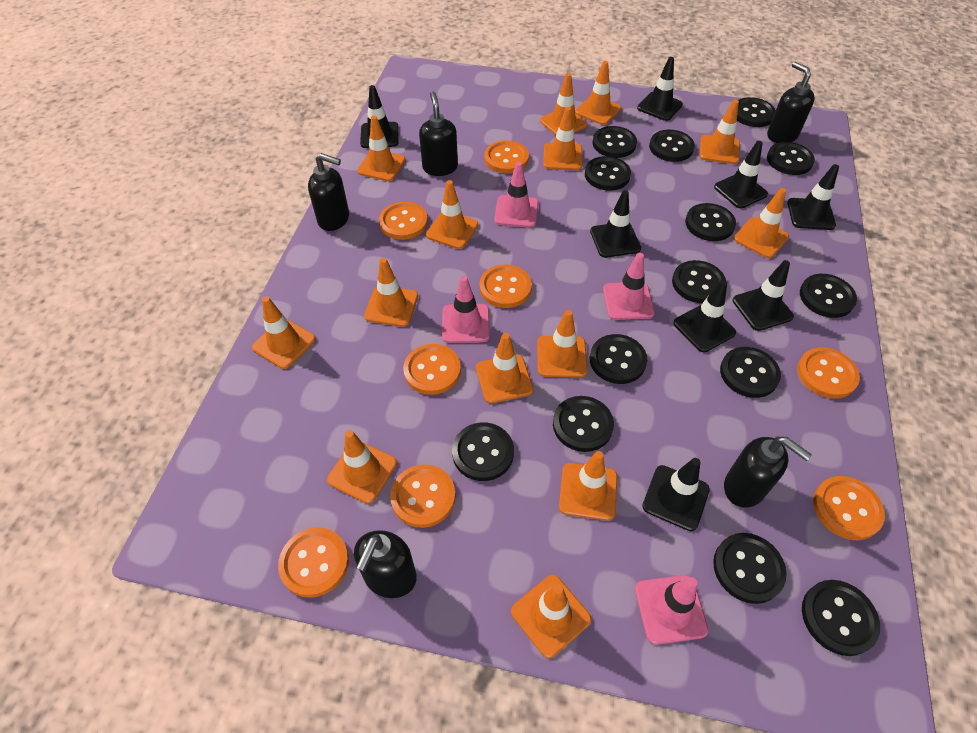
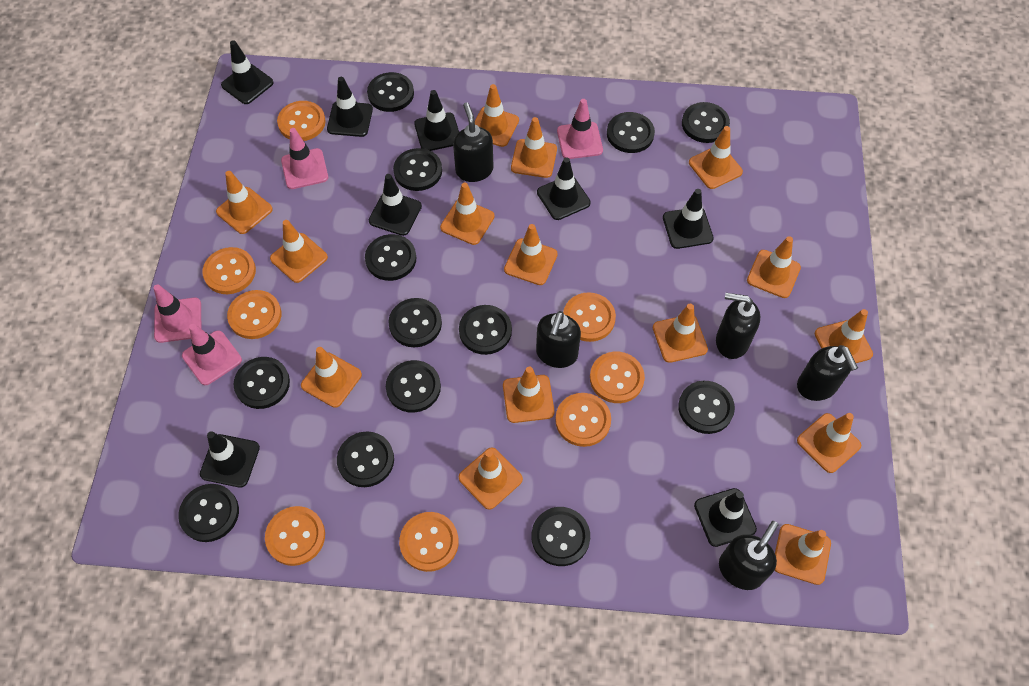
black button: [452,422,514,481] [553,396,614,452] [585,156,631,191] [590,334,647,384] [593,126,637,158] [649,130,695,162] [672,260,726,303] [685,203,736,241] [713,533,787,604] [720,347,781,398] [737,97,776,127] [767,142,815,175] [800,274,857,318] [802,580,880,656] = 14 -> [178,484,239,542] [233,357,290,409] [337,431,394,487] [365,234,416,281] [367,72,414,112] [386,360,441,413] [389,298,442,347] [393,148,442,191] [459,305,512,355] [532,507,590,566] [607,112,655,153] [678,381,735,434] [682,102,730,143] = 13
orange traffic cone: [252,296,316,369] [327,430,397,504] [357,116,405,181] [364,258,418,327] [426,180,478,249] [476,333,534,404] [511,575,591,658] [537,310,587,378] [540,73,587,135] [543,107,582,170] [559,451,618,521] [575,61,621,125] [700,100,740,164] [734,188,789,258] = 14 -> [216,171,273,234] [270,220,328,283] [301,347,362,408] [440,182,494,245] [459,448,523,510] [475,84,519,147] [503,367,554,423] [504,224,558,285] [511,117,557,178] [653,304,708,363] [689,126,743,189] [747,236,801,298] [775,524,831,585] [797,413,861,473] [815,309,873,363] = 15

